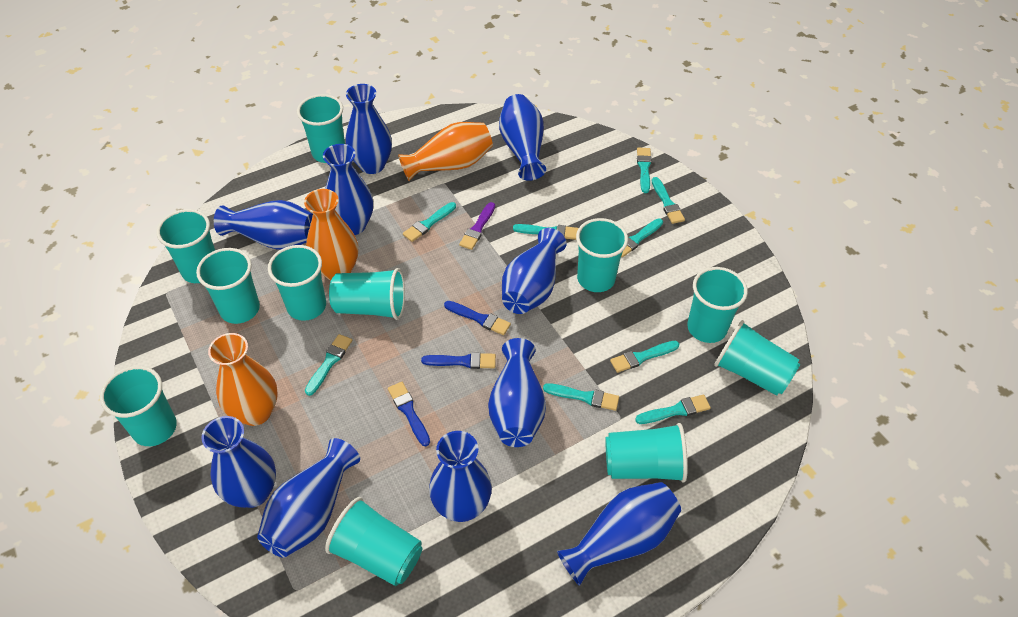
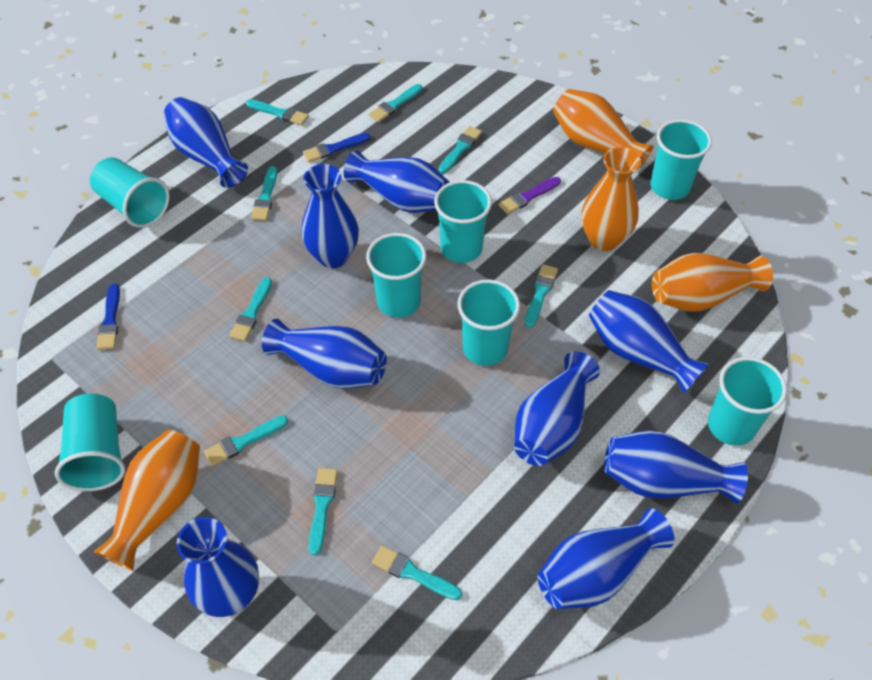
blue brush: [388,382,430,446] [421,352,496,369] [444,301,511,335] = 3 -> [96,284,120,350] [303,133,370,162] = 2
blue vase: [201,416,276,508] [214,200,313,250] [257,438,360,557] [323,144,373,235] [346,84,392,174] [429,431,492,522] [488,338,546,447] [499,94,546,181] [502,228,567,314] [557,482,681,586] = 10 -> [164,97,248,188] [176,517,259,617] [262,319,387,389] [301,164,359,268] [344,151,450,213] [514,351,600,466] [537,508,674,609] [589,290,709,394] [604,431,748,503] = 9
orange vase: [208,333,278,426] [304,189,358,280] [398,122,493,181] = 3 -> [94,430,200,571] [553,89,653,172] [581,147,641,251] [652,253,773,311] = 4
turquoise cup: [100,366,177,446] [156,209,215,283] [196,248,260,324] [268,245,326,321] [297,94,345,163] [325,497,422,586] [329,268,405,320] [576,218,628,292] [605,423,688,483] [687,267,748,343] [714,320,800,396] = 11 -> [55,393,125,491] [90,157,170,228] [366,233,427,318] [434,180,492,263] [457,279,520,366] [650,119,712,200] [708,357,787,446] = 7

